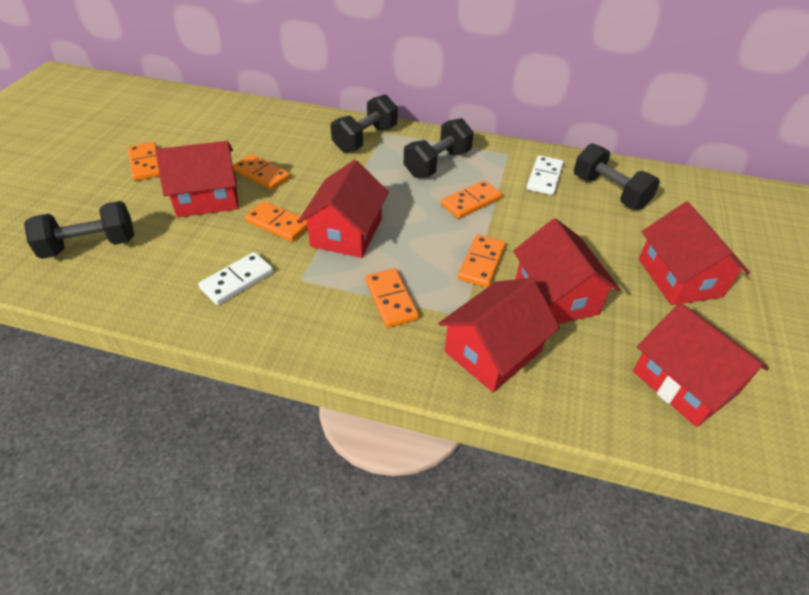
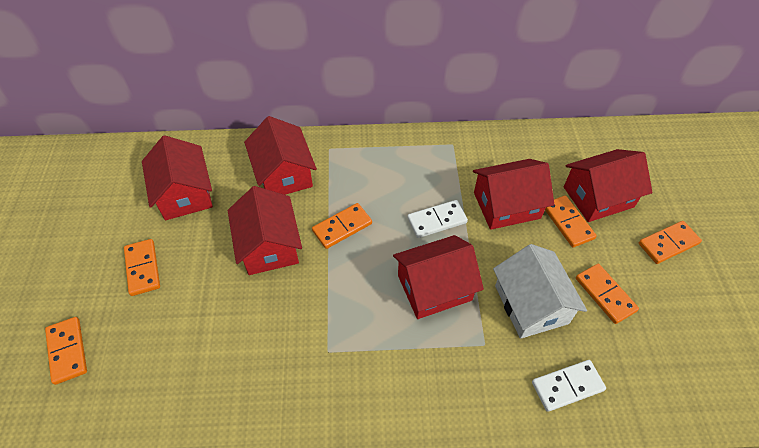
black dumbbell: [24,201,134,259] [331,94,397,153] [404,118,474,178] [574,143,660,210] = 4 -> none = 0
white house: none = 0 -> [493,244,587,339] = 1

